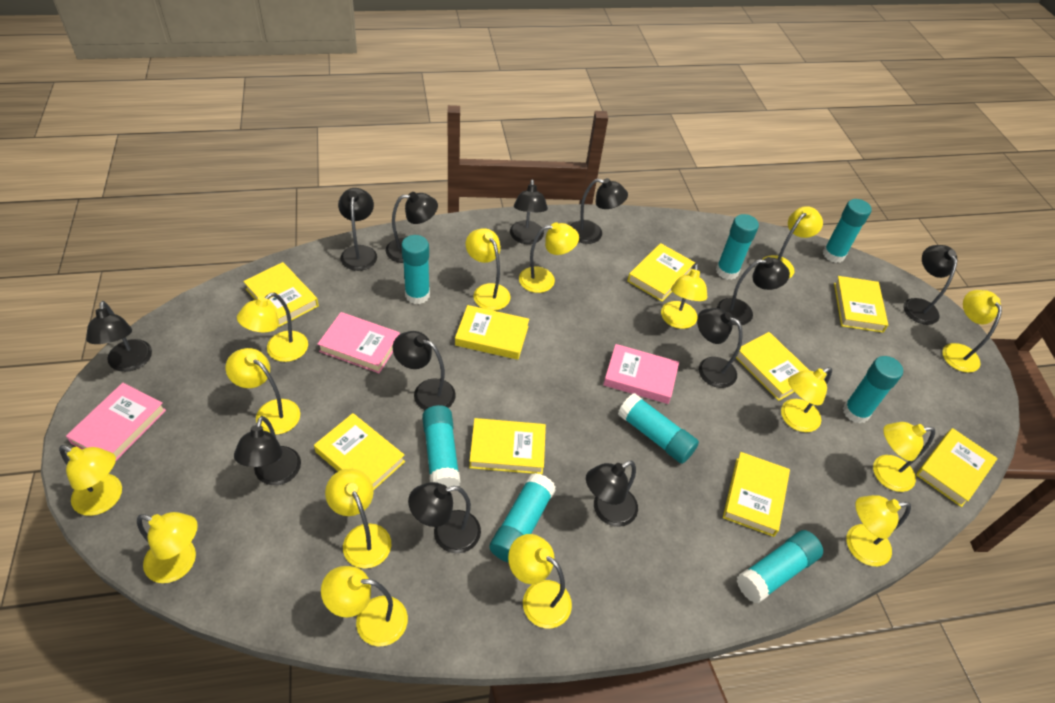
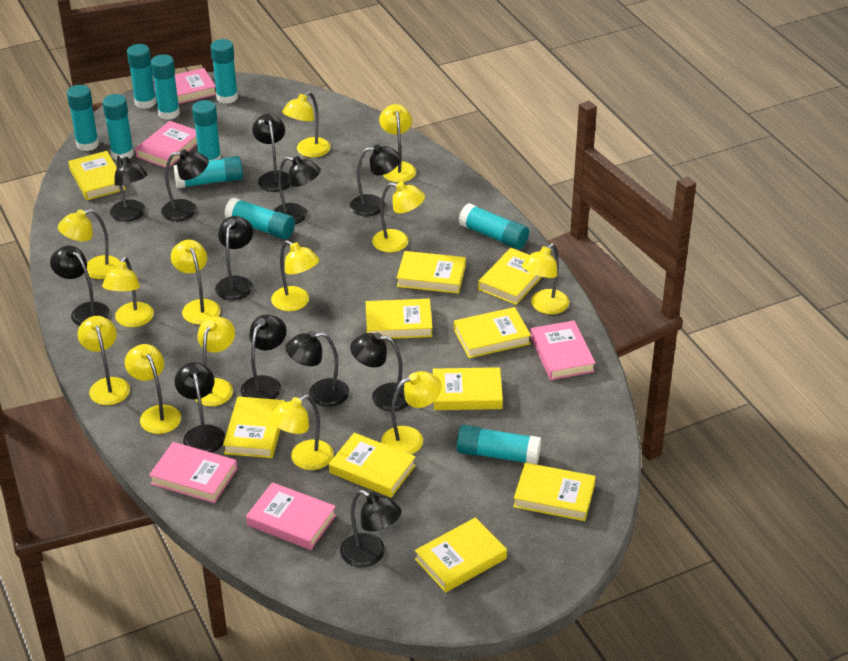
pink book: [66,383,166,461] [318,312,400,373] [603,344,679,404] = 3 -> [135,121,197,168] [149,442,237,503] [153,68,216,104] [246,482,336,550] [530,321,595,380] = 5
turquoise glue stick: [401,235,430,304] [422,405,460,488] [489,473,556,563] [618,393,699,464] [716,214,759,280] [737,530,823,603] [823,199,871,263] [843,356,903,424] = 8 -> [67,85,99,151] [102,94,134,160] [127,44,156,109] [151,54,180,120] [173,156,243,188] [192,100,221,161] [211,39,238,104] [224,197,295,239] [457,425,541,465] [459,203,529,249] = 10
yellow book: [243,262,319,327] [314,413,405,491] [455,305,529,360] [469,418,546,474] [627,243,695,302] [723,452,790,537] [736,332,809,401] [834,276,888,333] [916,428,998,507] = 9 -> [68,151,126,200] [223,397,285,458] [329,433,416,498] [366,299,433,339] [397,251,466,294] [415,517,507,593] [433,367,503,410] [454,307,531,358] [478,248,542,305] [513,463,596,521] = 10
yellow lamp: [59,445,122,516] [137,512,198,583] [226,348,300,435] [237,293,308,362] [321,566,408,647] [325,468,391,568] [465,228,510,311] [508,534,572,628] [519,222,579,293] [661,264,707,329] [762,206,823,278] [781,367,832,432] [847,495,911,566] [873,422,935,492] [942,290,1002,373] = 15 -> [58,209,121,279] [78,316,130,405] [102,256,154,327] [125,344,181,434] [171,240,221,324] [195,316,235,406] [270,395,333,470] [271,240,319,311] [282,92,331,157] [372,182,425,252] [379,104,416,182] [382,371,442,454] [522,243,569,314] = 13

